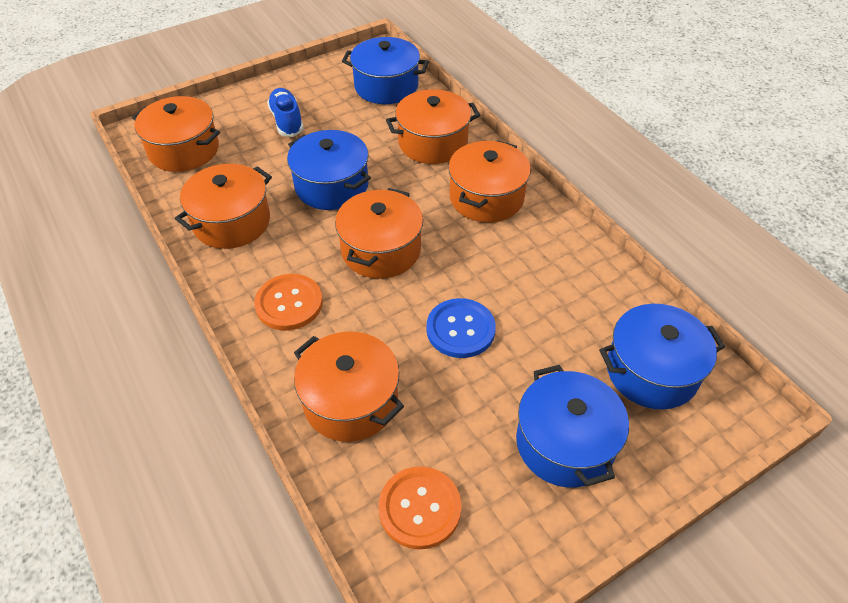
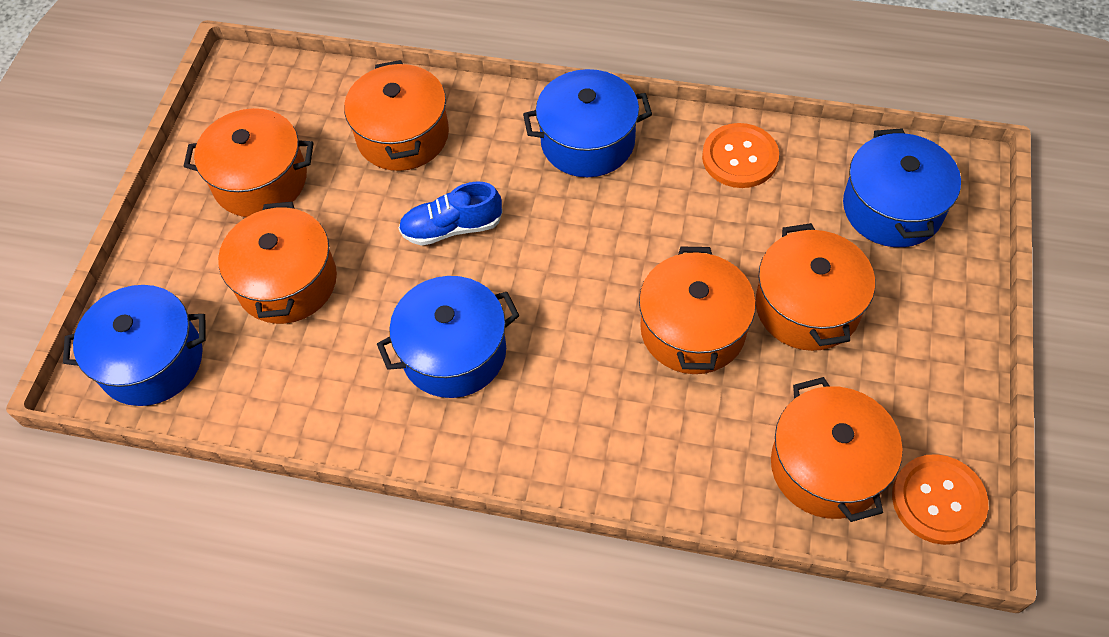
blue button: [426,298,496,358] = 1 -> none = 0

